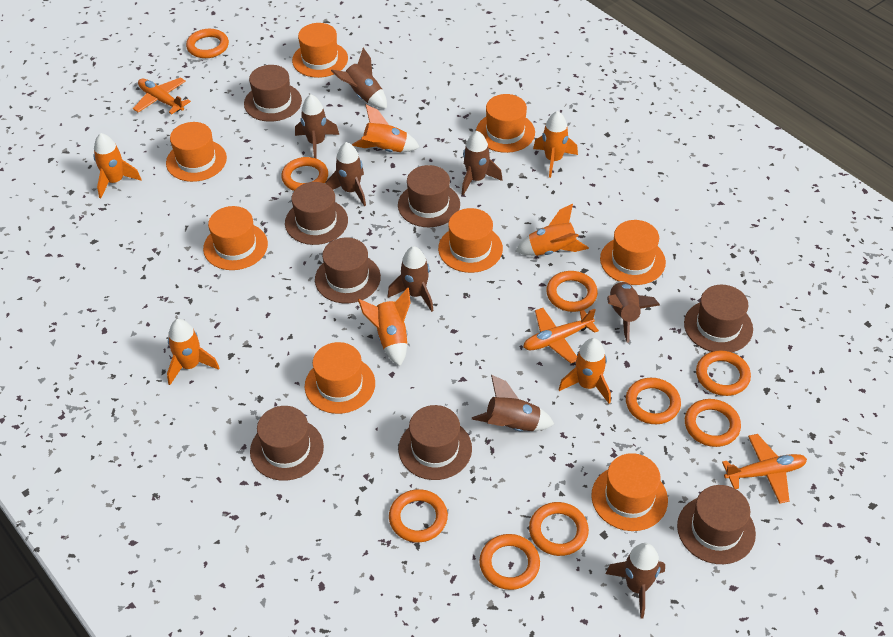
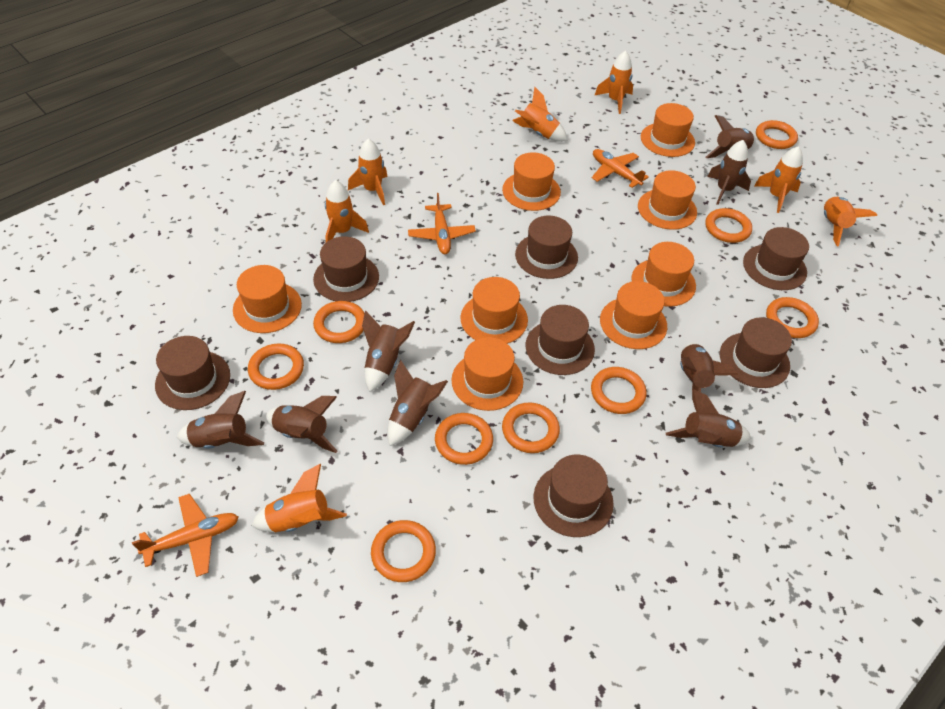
brown hat: [244,65,302,122] [250,406,324,481] [285,182,348,245] [315,238,381,303] [398,165,460,227] [399,405,472,480] [677,485,756,564] [684,285,753,352] = 8 -> [155,336,230,410] [313,236,379,302] [515,216,578,279] [526,305,595,375] [533,455,614,537] [720,317,792,388] [743,227,809,290] = 7

